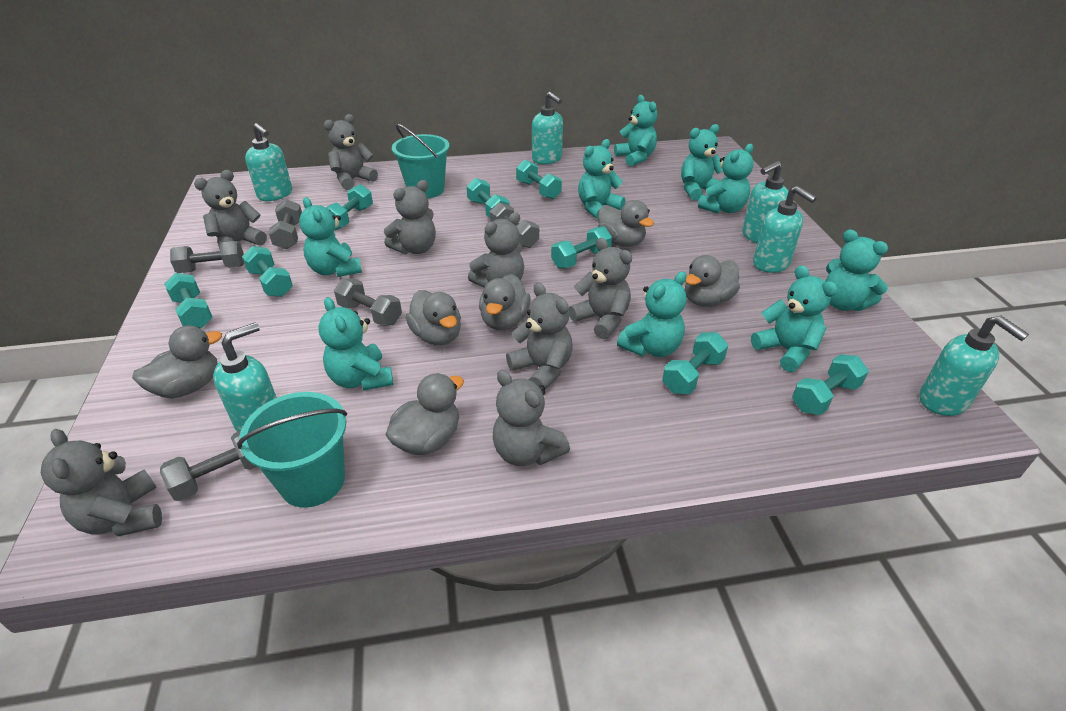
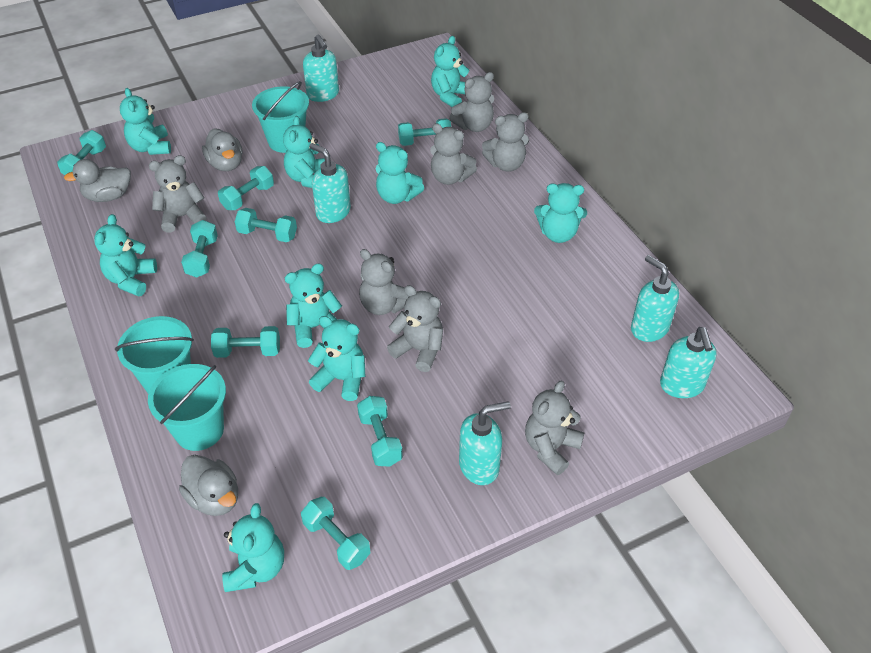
grey duck: [132,325,222,398] [385,373,464,455] [406,290,461,346] [479,274,531,330] [598,200,654,247] [685,255,740,307] = 6 -> [64,159,131,202] [179,455,238,516] [202,128,243,171] = 3
grey dumbbell: [160,431,257,501] [170,241,244,273] [268,199,302,250] [334,278,402,326] [490,202,539,248] = 5 -> none = 0
grey teddy bear: [41,429,162,537] [194,170,267,251] [324,114,378,190] [384,180,436,254] [468,212,524,288] [493,370,570,466] [506,282,572,390] [569,238,632,339] = 8 -> [149,155,207,233] [359,249,409,315] [387,285,443,372] [430,123,477,185] [449,72,494,132] [482,112,529,172] [525,381,584,475] = 7
turquoise bucket: [237,392,347,508] [392,124,450,199] = 2 -> [115,316,194,394] [148,364,226,451] [252,81,309,153] = 3
turquoise soap dispenser: [213,322,277,432] [245,123,292,201] [532,92,563,164] [742,161,788,243] [753,186,817,273] [920,316,1029,416] = 6 -> [303,35,339,102] [309,143,351,223] [459,401,511,485] [631,255,679,342] [660,327,717,398] = 5

